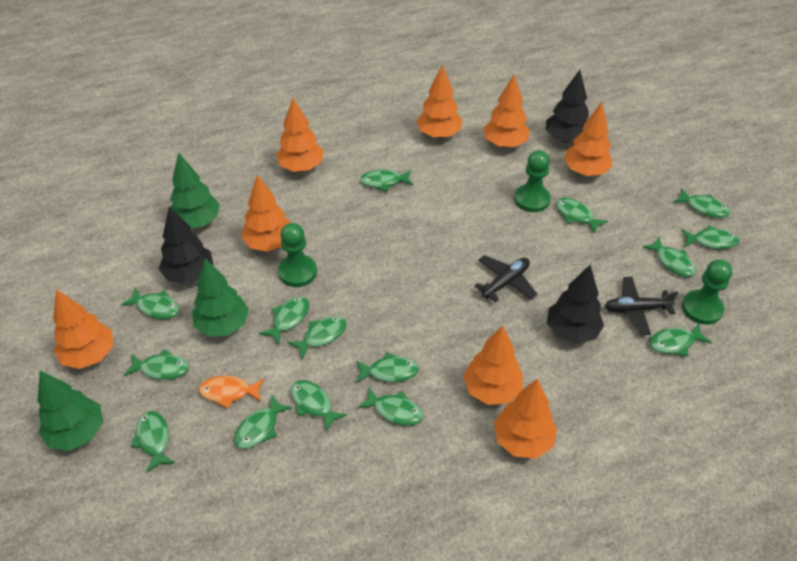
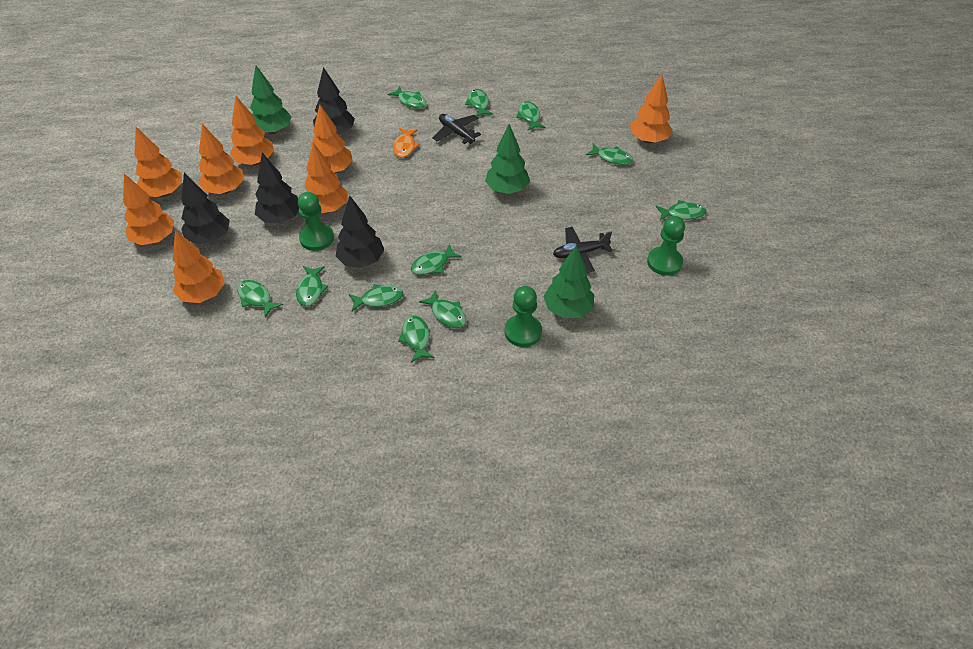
black tree: [159,206,213,284] [546,70,589,143] [547,265,604,344] = 3 -> [181,173,230,245] [255,153,299,223] [313,67,355,135] [336,196,384,268] = 4
green fish: [121,288,180,319] [124,349,189,380] [131,411,175,473] [234,395,292,449] [259,297,309,344] [288,316,347,359] [291,380,347,432] [356,352,419,383] [357,387,423,426] [360,170,413,192] [556,198,608,234] [643,237,696,277] [649,323,712,357] [674,188,730,218] [681,225,739,249] = 15 -> [237,280,283,317] [296,266,328,306] [349,284,403,311] [387,86,426,109] [398,316,434,363] [411,244,462,275] [419,290,466,328] [465,89,493,116] [516,101,545,130] [586,143,633,165] [656,200,706,221] = 11

